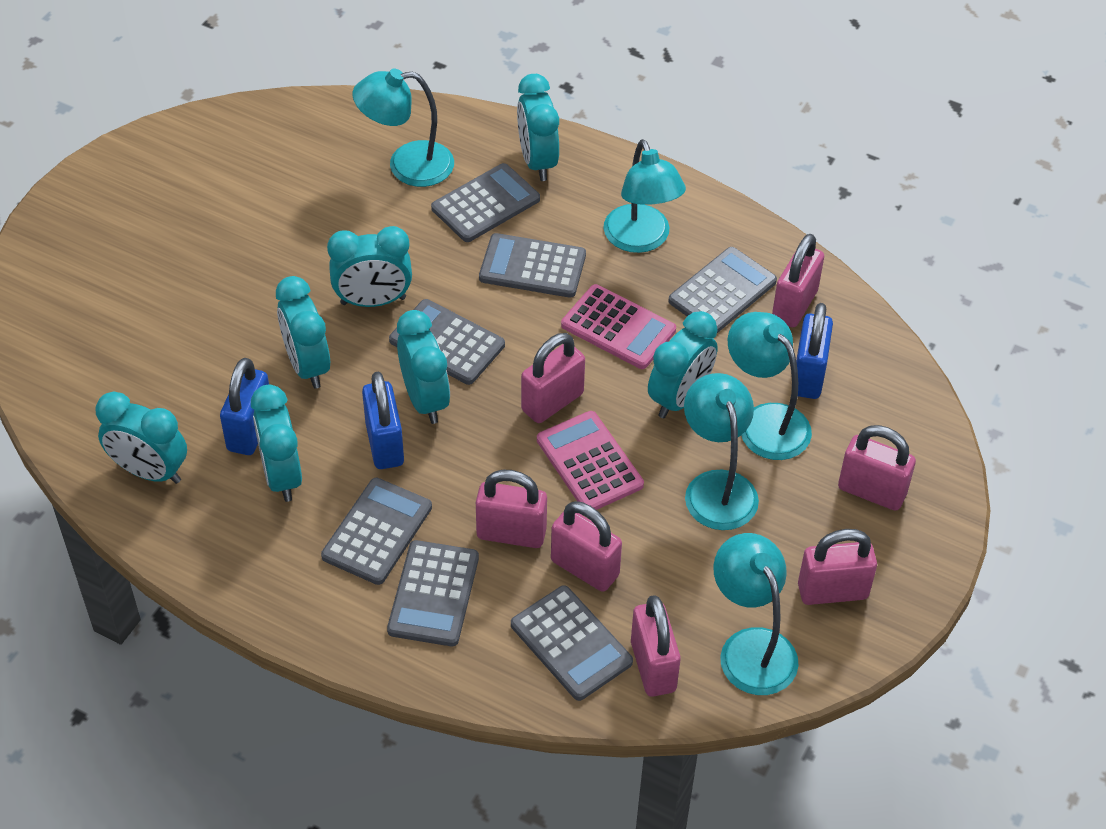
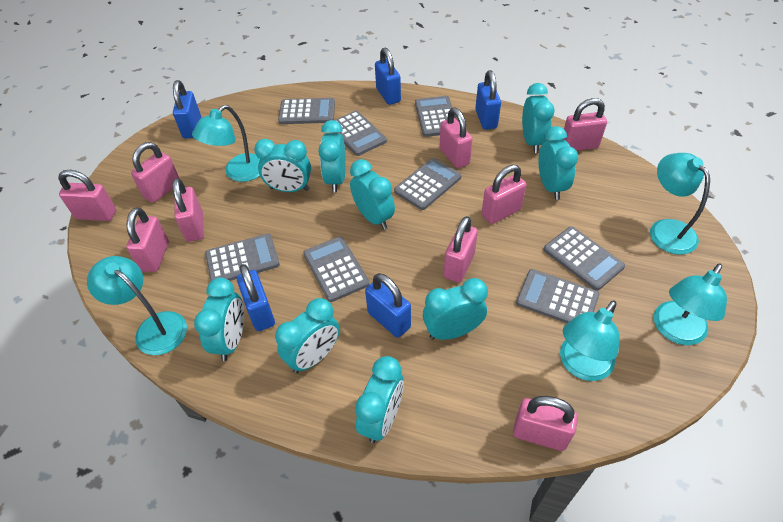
blue padlock: [220,358,269,455] [362,372,404,469] [796,303,833,399] = 3 -> [173,80,201,139] [237,264,275,331] [365,273,411,338] [375,47,401,105] [475,70,501,130] = 5
grey calculator: [321,478,432,585] [387,540,479,646] [389,299,505,385] [431,163,540,242] [479,233,586,298] [511,585,633,701] [668,247,777,333] = 7 -> [205,233,280,281] [278,98,335,124] [303,236,370,302] [335,111,387,156] [394,158,462,210] [415,96,456,137] [516,269,599,323] [543,227,625,291] = 8
pink calculator: [537,411,644,510] [561,284,676,369] = 2 -> none = 0
pink padlock: [476,470,547,548] [521,333,585,423] [551,501,622,592] [631,595,681,697] [772,234,824,327] [798,529,877,605] [838,425,916,511] = 7 -> [58,170,116,221] [126,207,169,272] [131,142,180,203] [173,178,204,242] [439,108,473,168] [444,216,478,283] [482,165,526,224] [513,396,578,451] [563,98,607,151] = 9
turquoise clock: [95,391,187,484] [251,385,302,502] [276,276,330,389] [327,226,412,307] [397,310,450,424] [517,74,559,181] [648,311,718,418] = 7 -> [194,278,244,361] [254,139,311,192] [275,298,340,373] [318,120,346,192] [350,159,395,230] [355,356,404,443] [423,278,488,340] [522,83,555,153] [539,126,578,200] = 9

